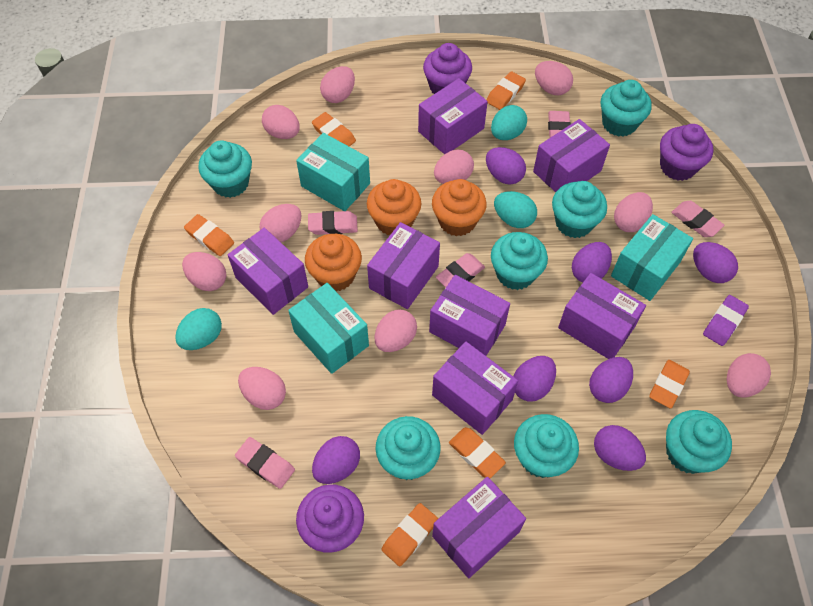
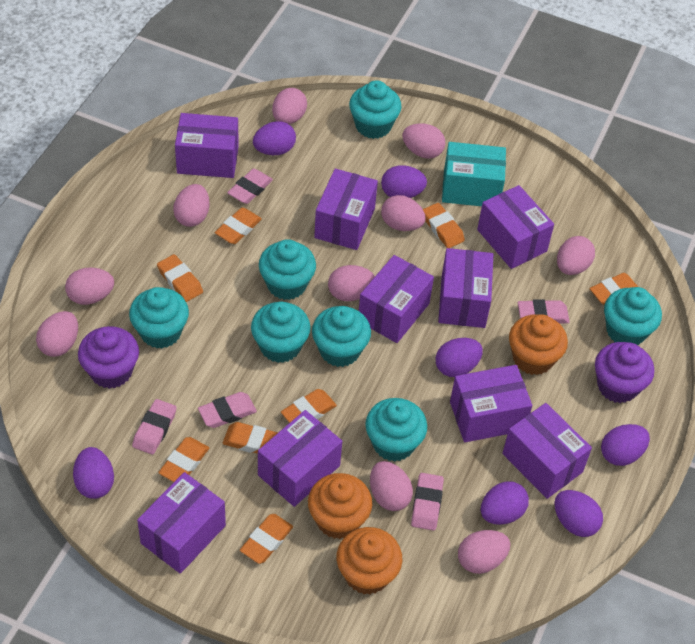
orange eraser: [184,214,234,256] [312,112,356,147] [381,503,438,567] [449,427,506,478] [487,71,526,110] [649,360,690,409] = 6 -> [157,254,203,302] [158,437,209,482] [215,208,262,244] [223,422,278,454] [240,514,293,564] [281,389,337,423] [423,203,465,248] [590,273,638,305] = 8
purple box: [228,228,308,315] [367,222,440,309] [418,78,488,154] [429,275,510,356] [432,341,518,435] [432,477,526,578] [533,119,610,192] [558,273,646,359] = 8 -> [137,472,226,574] [175,113,239,178] [258,410,342,507] [314,169,378,250] [359,255,434,343] [438,248,493,328] [450,365,532,442] [477,185,554,269] [502,403,592,499] = 9
purple cupcake: [296,484,364,553] [423,43,472,94] [660,124,713,181] = 3 -> [78,326,139,389] [595,342,654,403] = 2
purple eraser: [703,295,749,346] = 1 -> none = 0
turquoise box: [288,283,369,374] [296,133,370,211] [611,214,693,301] = 3 -> [442,142,506,206] = 1
turquoise egg: [175,308,222,350] [491,105,527,140] [494,191,537,228] = 3 -> none = 0

